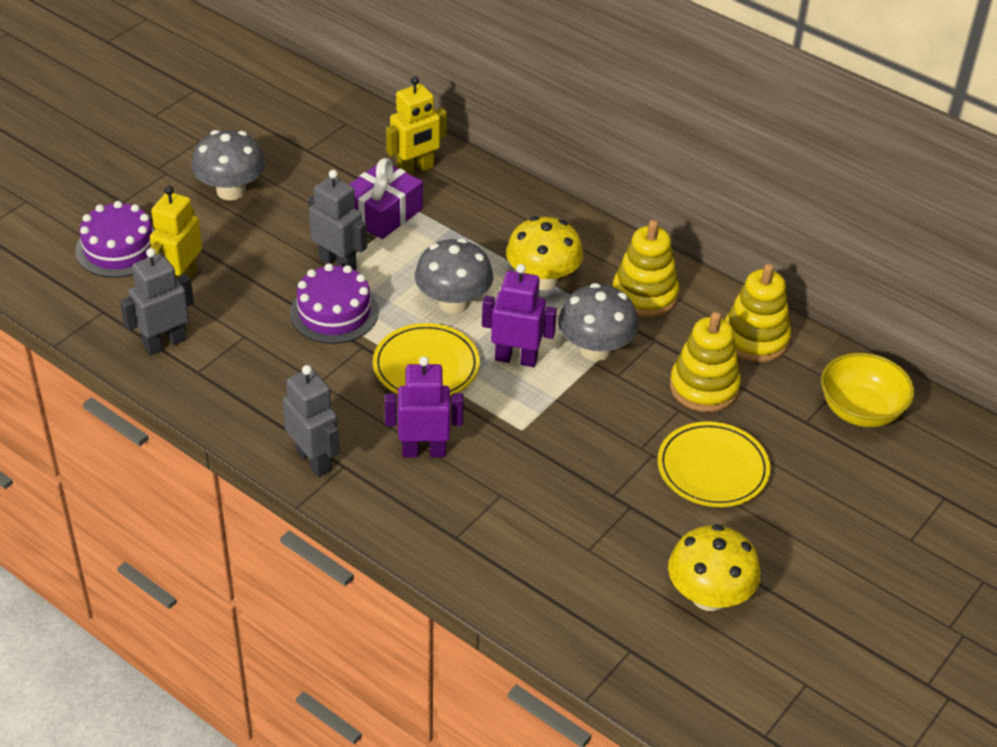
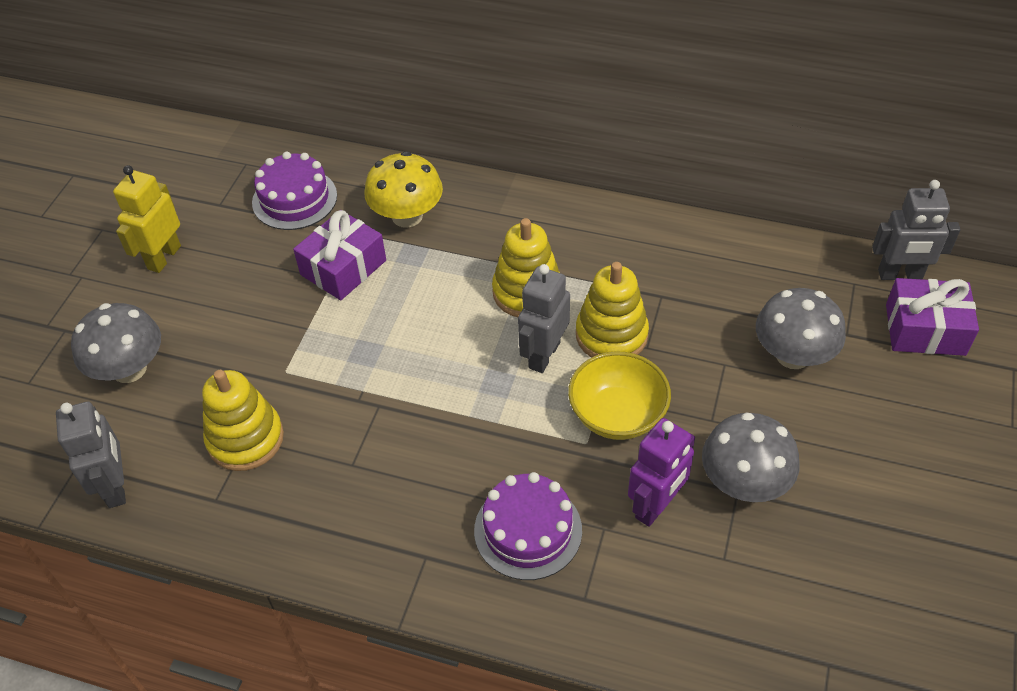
purple gift: [349,158,423,239] = 1 -> [293,210,386,300] [886,278,979,356] = 2
purple robot: [385,356,463,458] [482,264,557,367] = 2 -> [628,418,695,527] = 1
yellow mushroom: [506,216,583,290] [668,524,760,611] = 2 -> [364,151,443,228] = 1
yellow plate: [373,323,480,396] [657,421,771,507] = 2 -> none = 0
yellow robot: [150,186,202,279] [386,76,447,175] = 2 -> [113,165,181,273] = 1

